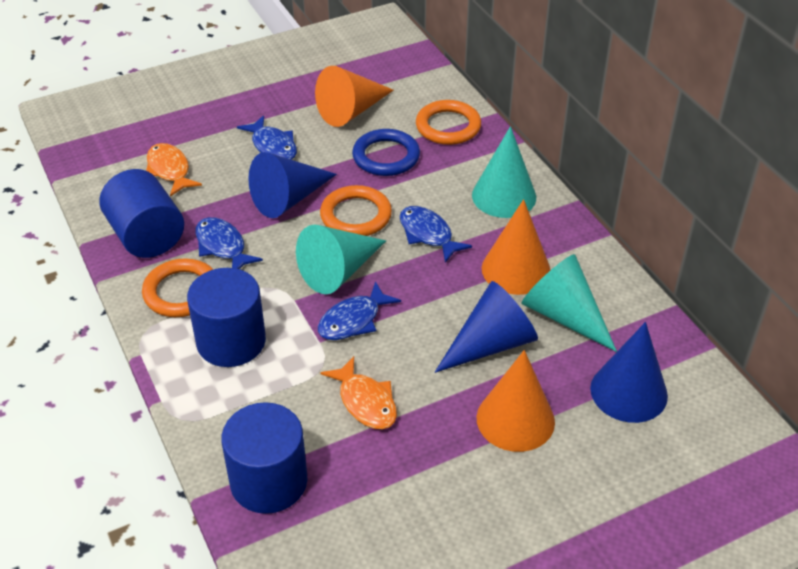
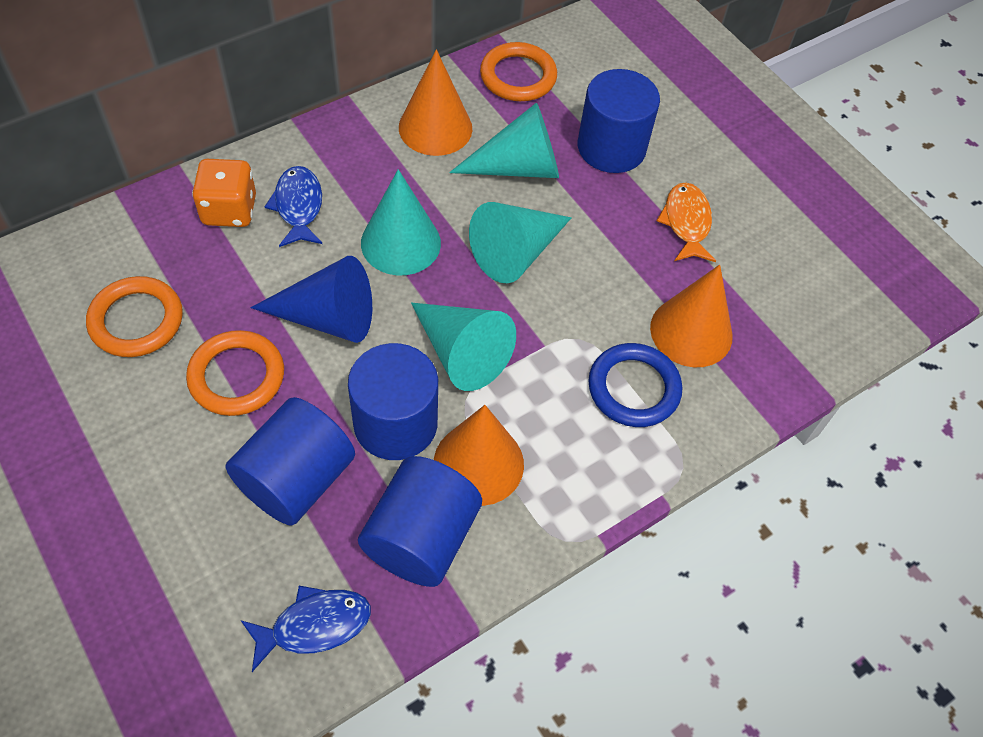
blue cone: [248,152,337,218] [435,281,538,373] [590,322,668,423] = 3 -> [251,256,372,343] = 1
blue cylinder: [99,169,184,258] [187,268,266,367] [221,402,307,514] = 3 -> [226,397,355,526] [348,343,438,460] [358,456,482,587] [578,69,660,173] = 4
blue fish: [195,217,263,269] [237,115,297,160] [318,281,401,340] [399,206,472,263] = 4 -> [241,586,371,672] [264,166,322,247] = 2
orange dice: none = 0 -> [192,159,256,227] = 1
orange fish: [146,143,202,197] [320,356,397,430] = 2 -> [657,182,716,262] = 1
turquoise cone: [296,225,386,294] [472,126,536,218] [522,254,617,352] = 3 -> [361,169,441,275] [411,302,516,391] [449,103,559,178] [469,202,572,283] = 4

